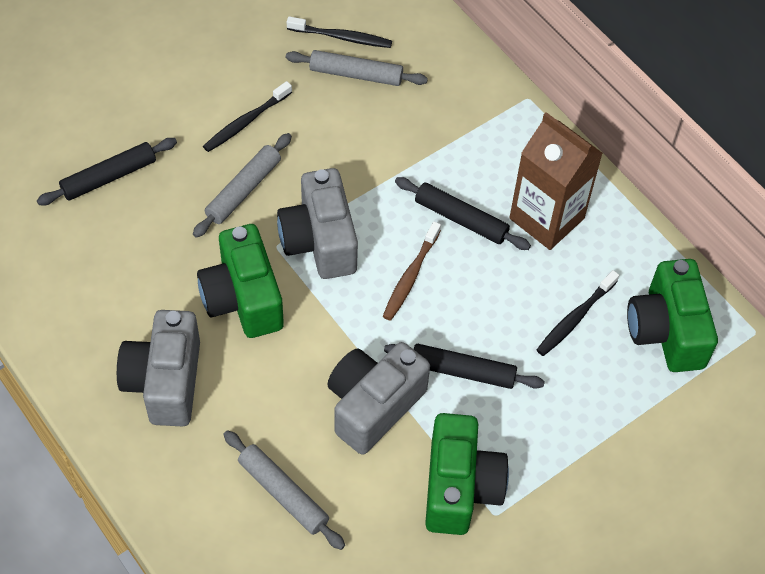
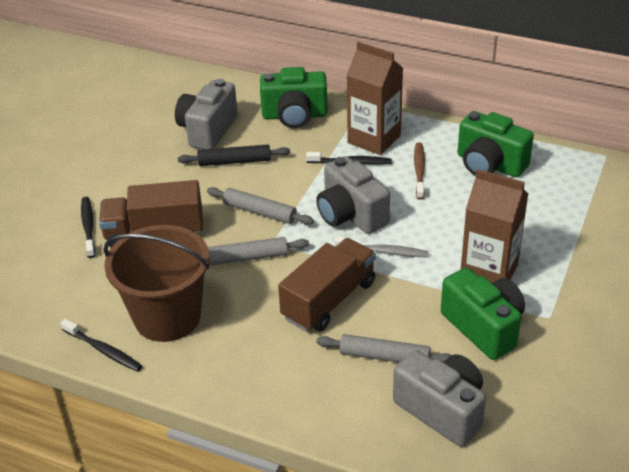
black rolling pin: [37,138,177,205] [384,344,545,389] [395,177,531,250] = 3 -> [178,145,290,166] = 1
brown bucket: none = 0 -> [104,225,210,342] = 1
brown carton: [509,112,603,250] = 1 -> [346,42,403,155] [461,169,528,283] = 2
brown truck: none = 0 -> [99,180,203,247] [278,238,376,332] = 2
grey toothbrush: none = 0 -> [334,236,429,258] = 1

